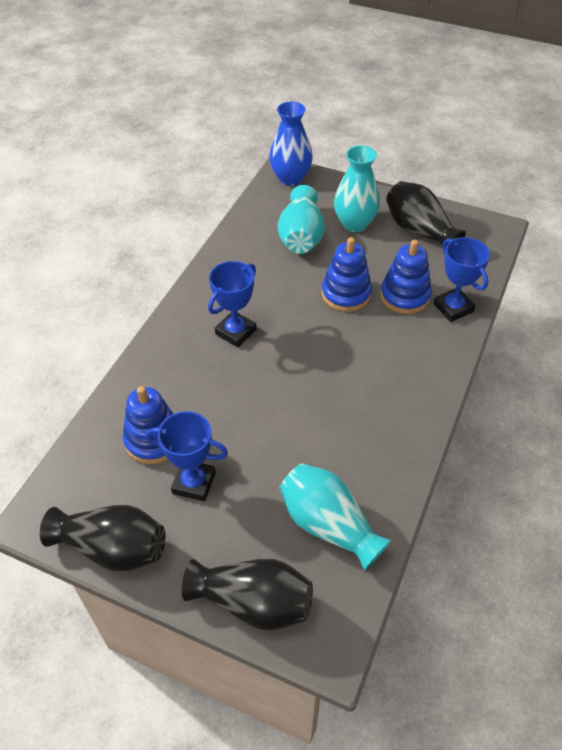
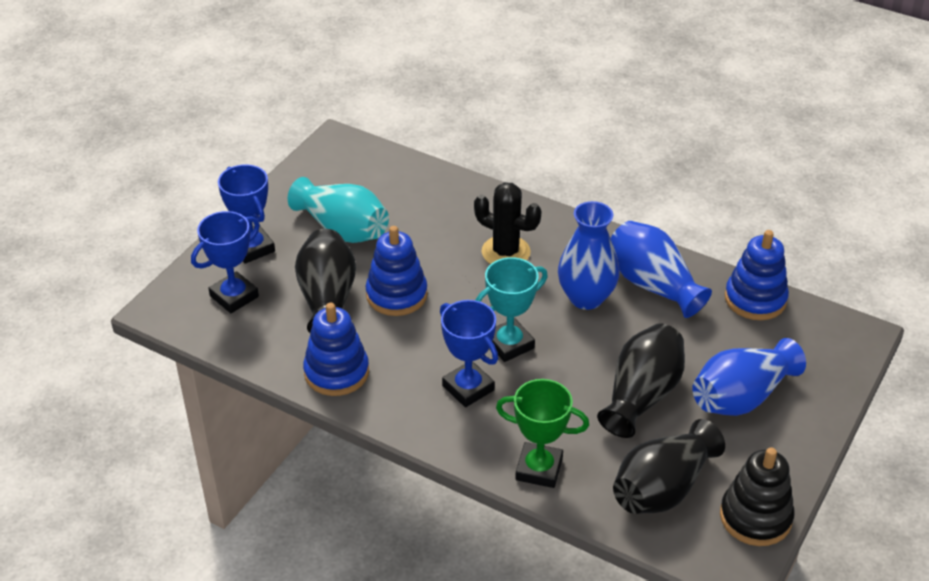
black cactus: none = 0 -> [474,182,542,264] = 1
black stacking toy: none = 0 -> [720,447,794,546] = 1
blue vase: [269,102,313,186] = 1 -> [558,201,620,310] [610,221,712,318] [692,338,806,416] = 3
green trophy: none = 0 -> [496,379,589,488] = 1
turquoise trophy: none = 0 -> [475,257,548,362] = 1
turquoise vase: [278,185,325,254] [280,463,391,571] [334,145,380,232] = 3 -> [288,177,389,243] = 1

